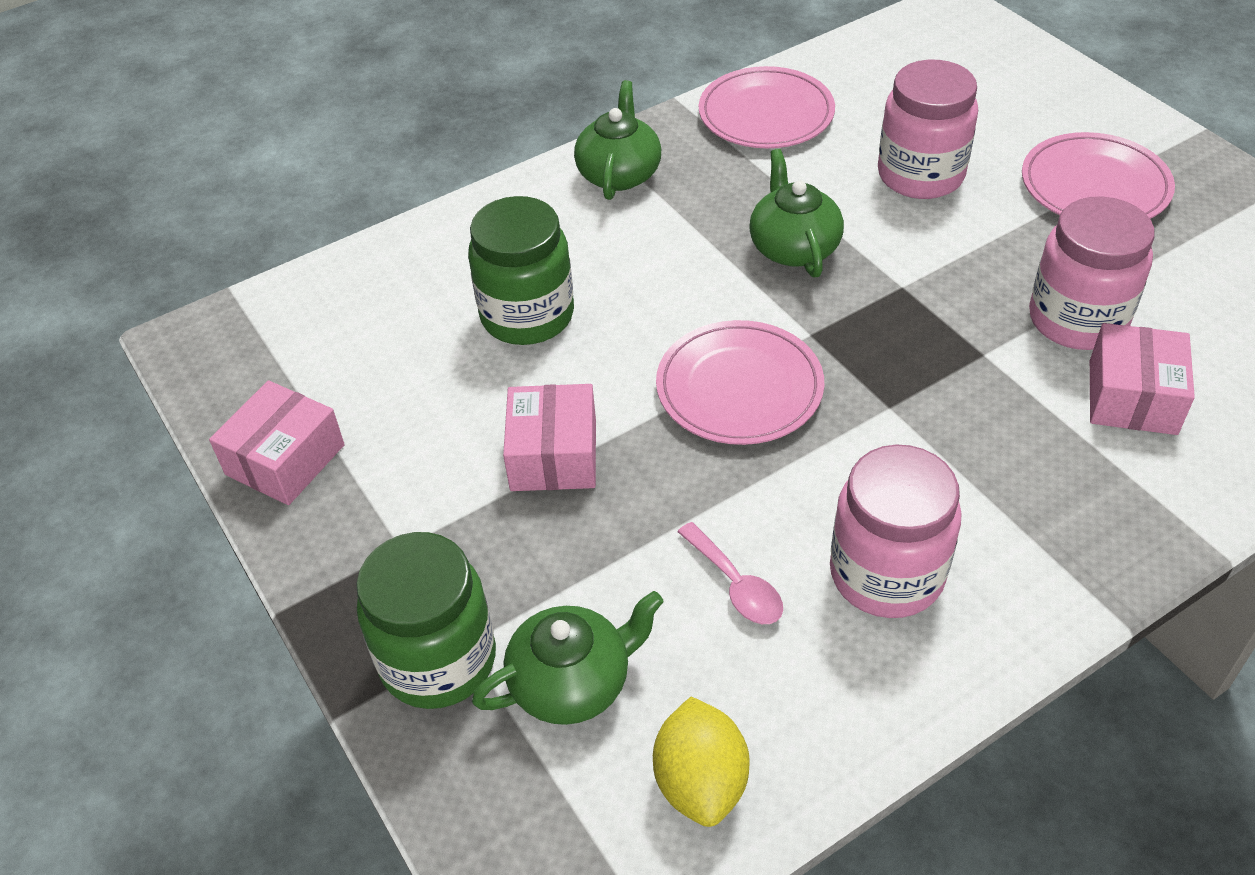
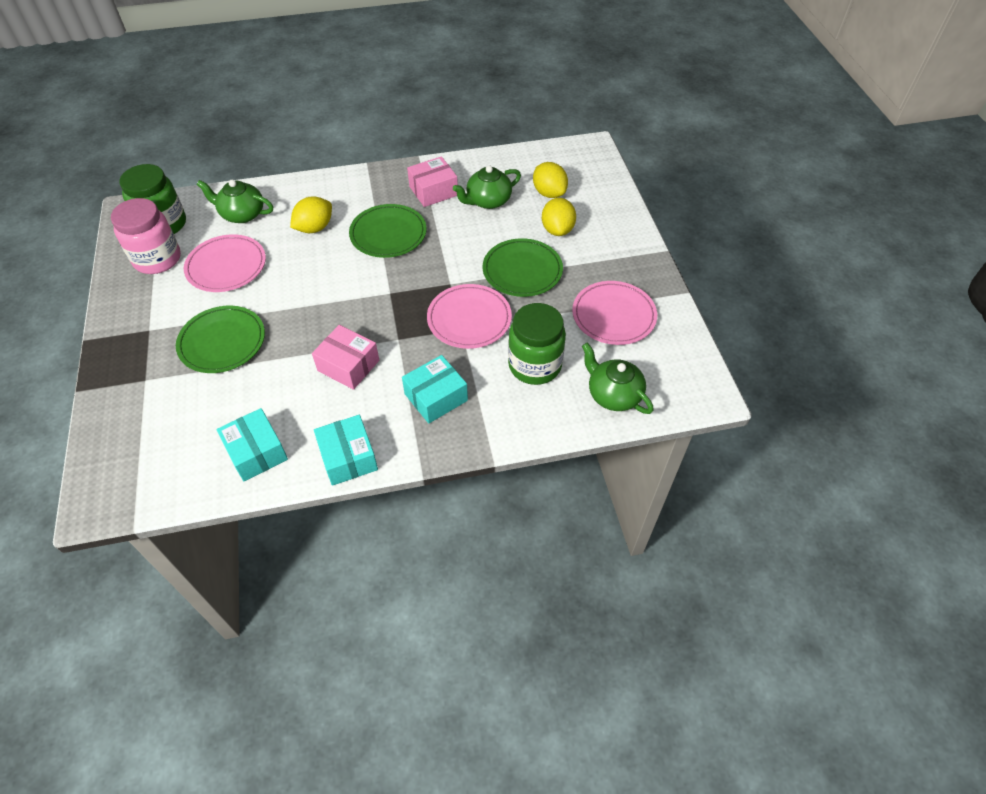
green plate: none = 0 -> [176,306,265,373] [349,204,427,258] [483,238,563,297] = 3
pink box: [209,380,345,505] [503,384,596,491] [1090,323,1195,435] = 3 -> [312,325,379,390] [407,156,458,207] = 2
pink jar: [830,445,962,618] [878,60,978,199] [1029,196,1155,350] = 3 -> [111,198,181,274] = 1
pink spoon: [677,522,783,624] = 1 -> none = 0
turquoise box: none = 0 -> [217,408,288,481] [314,415,378,486] [402,355,468,424] = 3
yellow lemon: [653,697,750,827] = 1 -> [290,196,332,233] [533,162,568,198] [542,198,576,236] = 3

